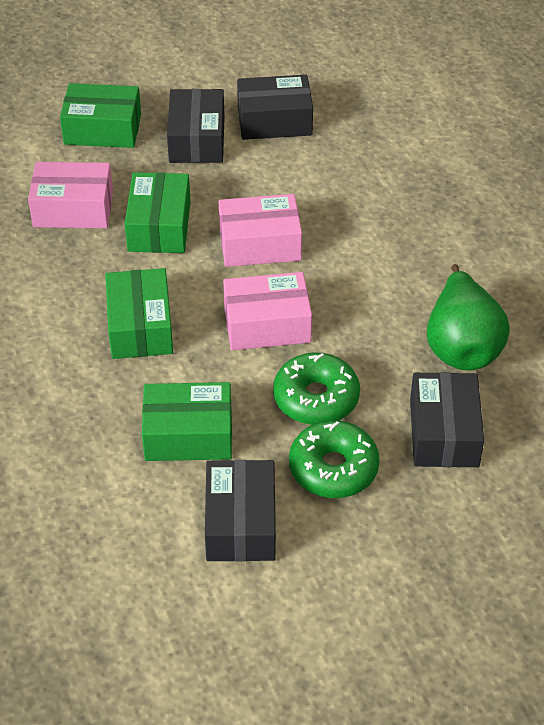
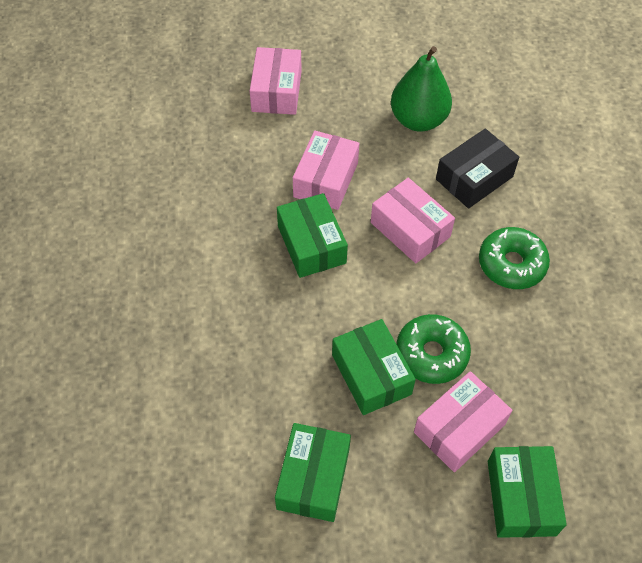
black box: [167,89,224,163] [205,460,276,561] [237,75,313,140] [410,372,484,467] = 4 -> [436,129,519,208] = 1
pink box: [28,162,113,228] [219,194,302,267] [223,272,312,350] = 3 -> [250,47,302,115] [293,131,359,210] [371,178,455,263] [414,371,512,472] = 4

